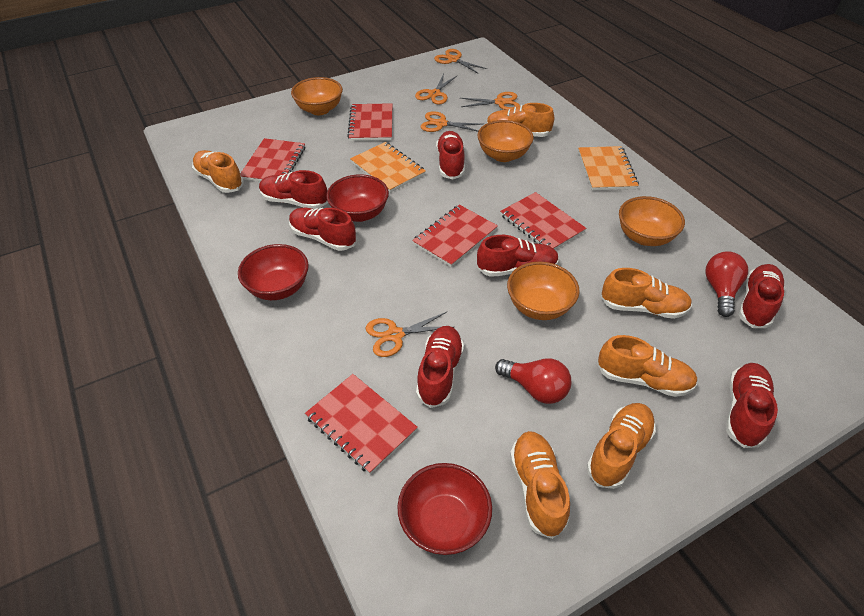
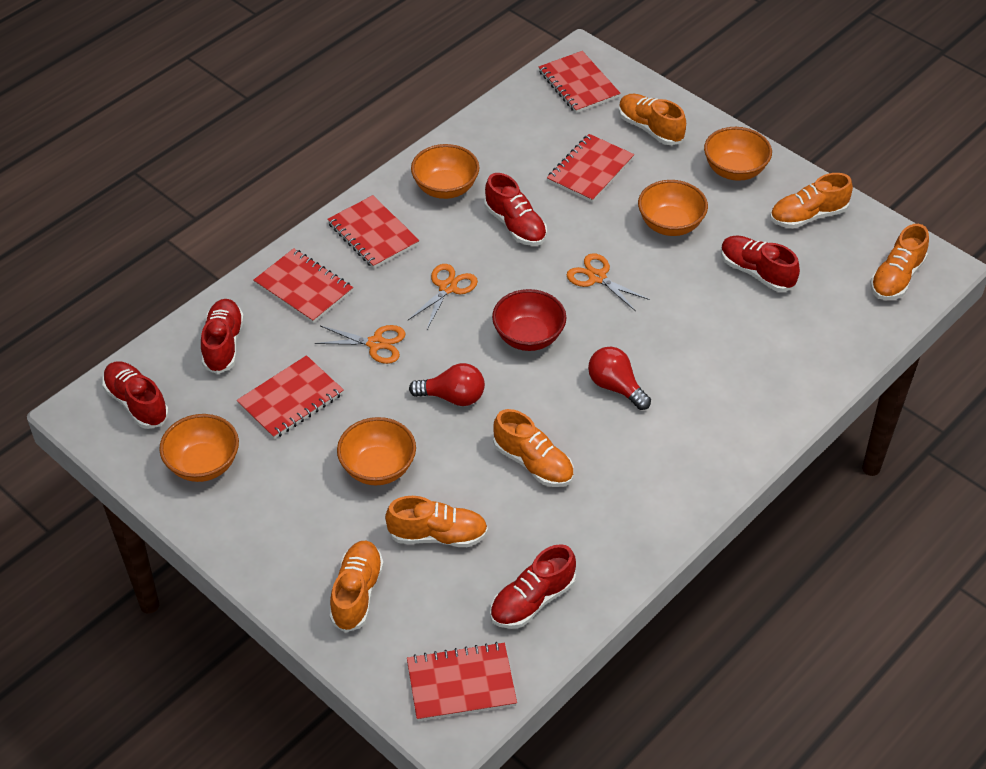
orange bowl: [291,77,343,115] [477,120,534,162] [507,262,580,320] [619,196,685,246] = 4 -> [159,414,239,482] [337,417,416,485] [411,144,479,199] [638,180,708,236] [704,127,772,181] = 5
orange notebook: [350,142,426,193] [578,146,639,191] = 2 -> none = 0
orange scissors: [365,312,454,357] [415,74,457,104] [420,111,481,132] [434,49,487,73] [460,92,520,110] = 5 -> [315,325,406,364] [408,264,478,329] [567,253,650,311] = 3
red bowl: [238,244,309,300] [326,174,389,222] [398,463,492,555] = 3 -> [492,289,567,351] = 1
red notebook: [240,138,305,182] [305,374,418,474] [347,103,392,141] [412,205,498,267] [500,192,586,250] = 5 -> [237,355,344,439] [254,248,353,323] [327,195,420,269] [407,642,517,721] [539,51,621,113] [547,134,634,203] = 6
red shoe: [259,170,328,209] [289,208,356,251] [416,326,464,408] [436,131,465,179] [477,235,559,277] [726,363,778,448] [739,264,785,328] = 7 -> [102,361,169,429] [201,299,244,374] [485,173,547,246] [490,544,576,629] [721,235,800,292] = 5

